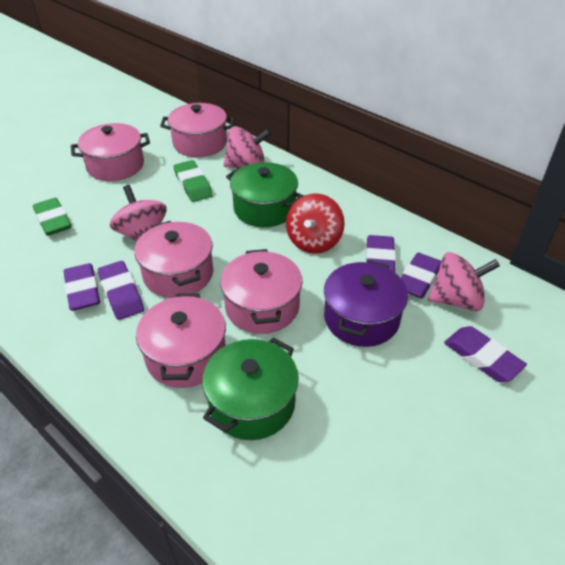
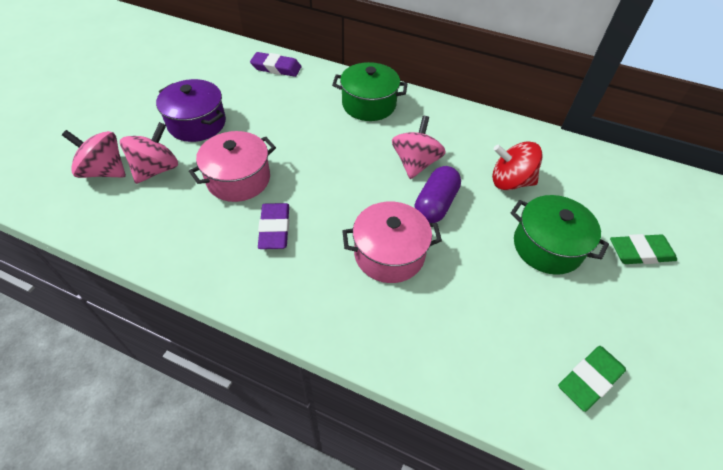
pink pot: [71,123,150,181] [134,221,213,298] [136,293,226,388] [160,103,235,157] [220,249,303,334] = 5 -> [189,131,276,202] [342,202,442,283] = 2
purple capsule: none = 0 -> [415,166,461,223] = 1
purple eraser: [63,263,100,311] [98,261,144,320] [366,235,396,272] [401,253,441,298] [444,326,527,382] = 5 -> [250,52,302,77] [258,203,289,249] = 2

